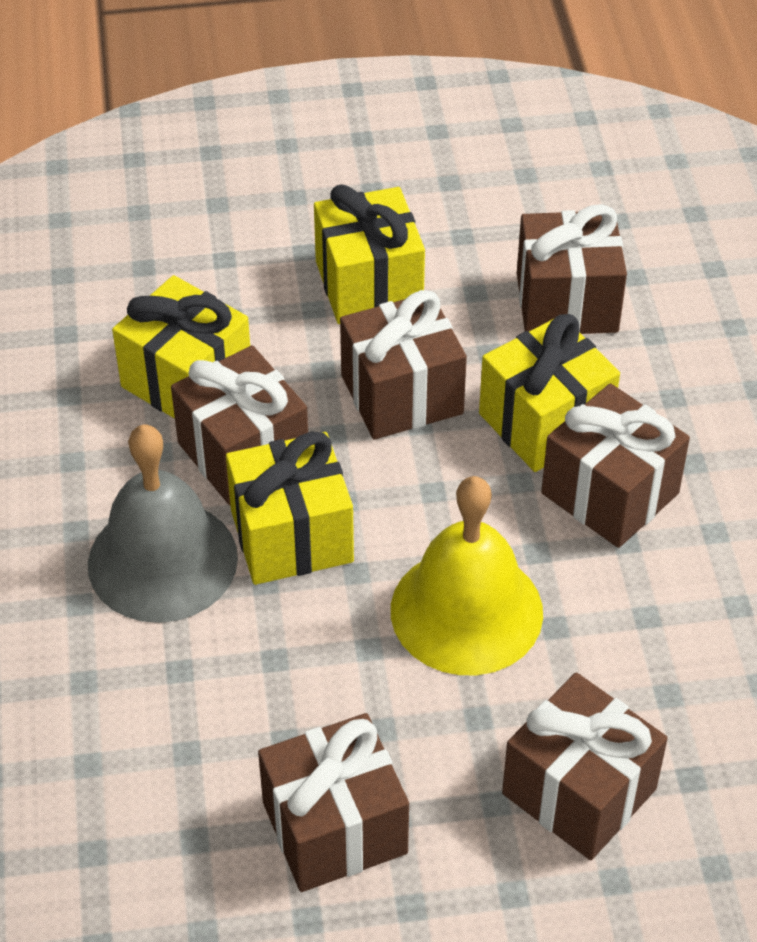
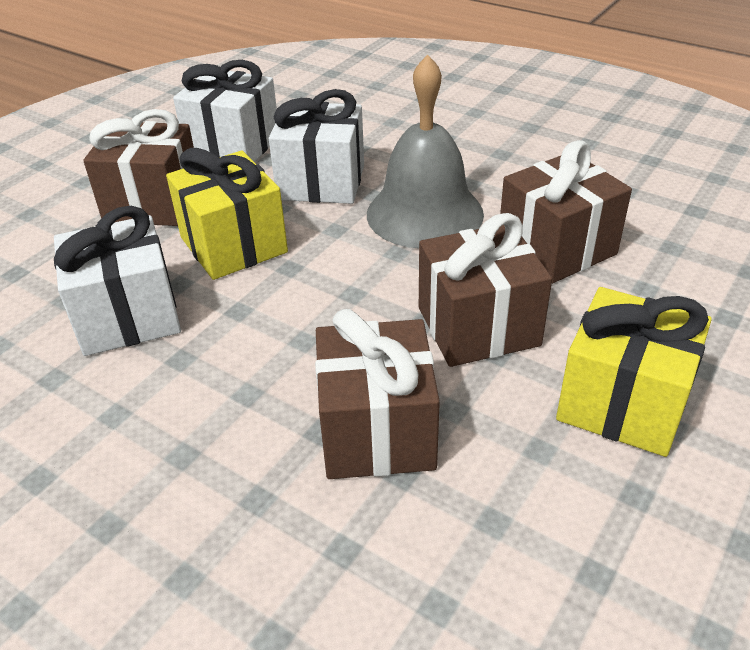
brown gift: [171,345,308,505] [258,713,409,892] [340,290,467,440] [502,672,668,860] [517,204,627,334] [541,383,690,548] = 6 -> [83,109,194,226] [315,309,440,479] [419,213,552,367] [500,140,632,284] = 4
white gift: none = 0 -> [54,206,181,356] [173,60,277,162] [269,89,364,204] = 3
yellow bell: [391,476,543,675] = 1 -> none = 0
yellow gift: [112,275,250,419] [226,431,354,585] [314,185,425,324] [479,314,620,472] = 4 -> [166,148,288,280] [556,287,712,457] = 2

